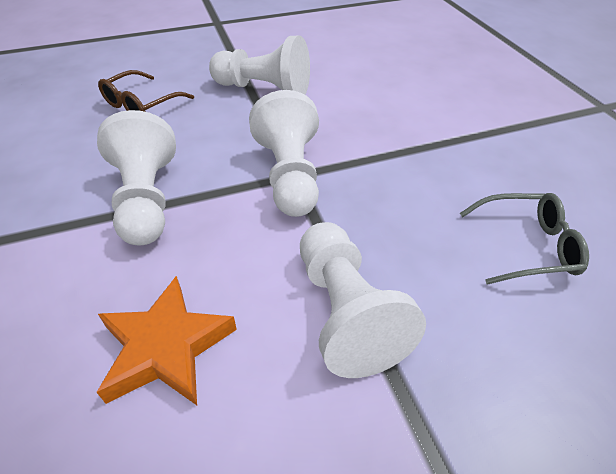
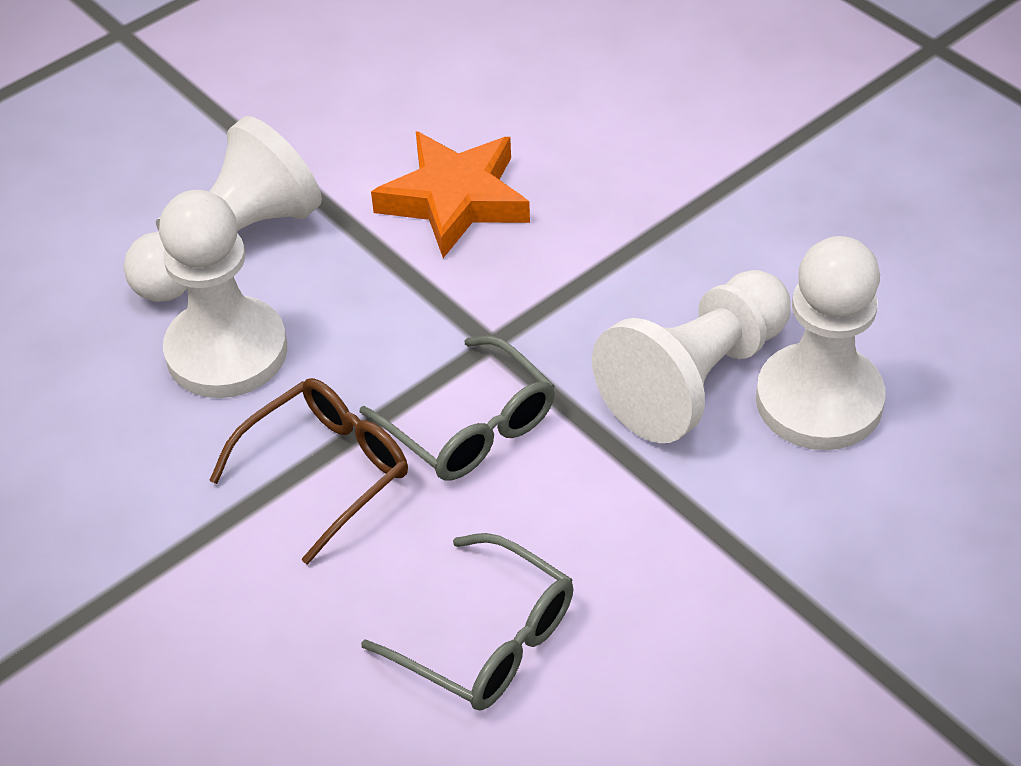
grey glasses: [460,193,589,285] = 1 -> [360,336,555,481] [361,533,574,711] = 2

